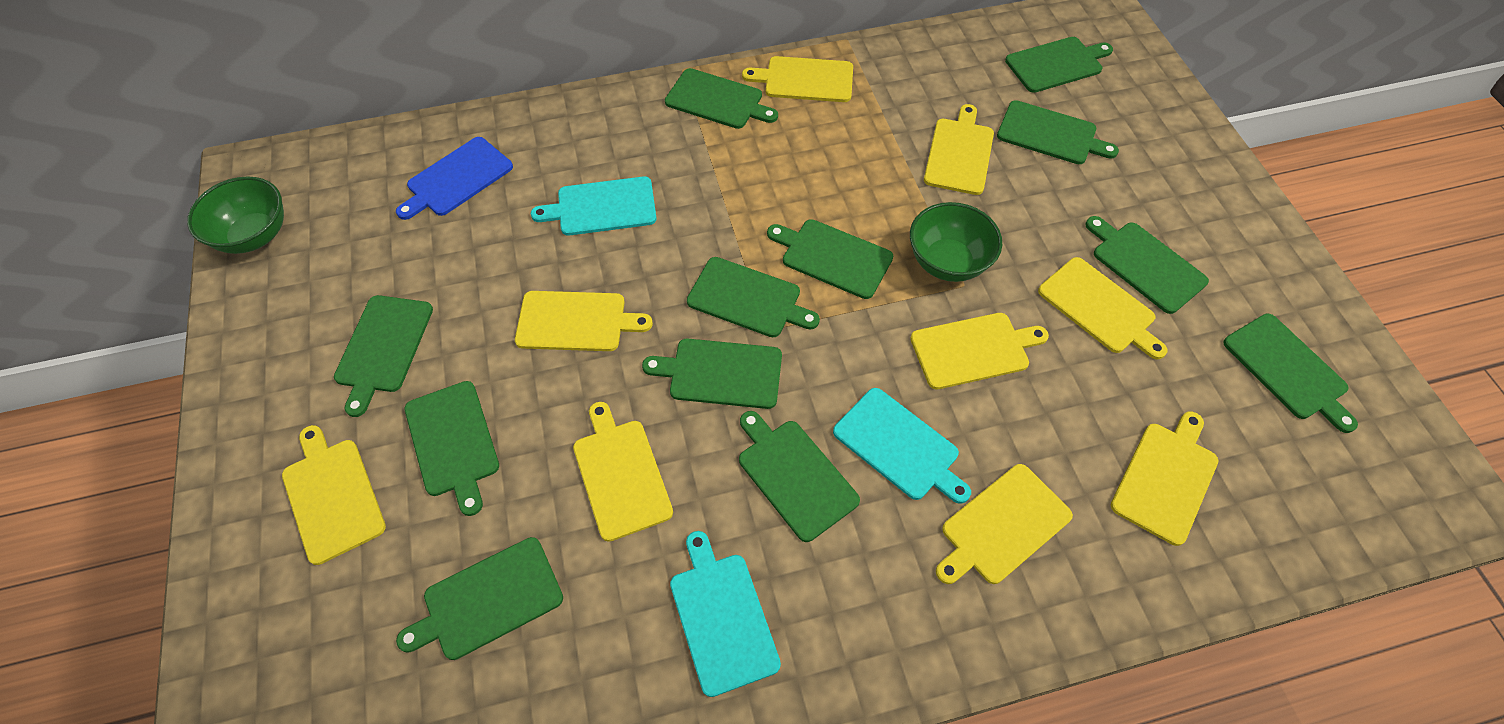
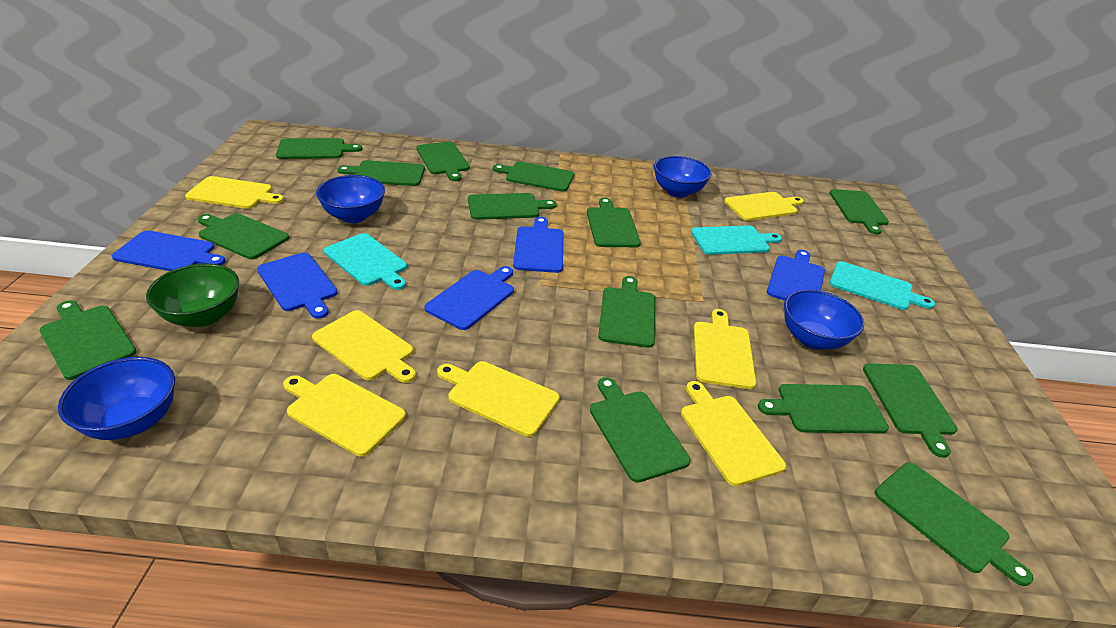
blue bowl: none = 0 -> [58,357,175,440] [316,175,385,223] [654,156,712,198] [784,290,864,350] = 4
blue cutting board: [396,137,513,220] = 1 -> [112,230,226,271] [257,253,337,319] [424,266,514,330] [513,217,563,273] [767,250,825,301] = 5
green bowl: [187,176,284,254] [910,202,1002,282] = 2 -> [146,264,239,327] = 1
green cutting board: [334,295,433,417] [396,537,563,660] [405,381,499,516] [642,338,782,409] [665,68,778,129] [687,257,820,337] [739,411,860,542] [767,219,893,299] [997,100,1119,164] [1005,37,1113,93] [1085,216,1209,314] [1223,314,1358,433] = 12 -> [39,300,137,380] [198,213,289,259] [276,138,362,159] [337,160,425,186] [417,142,470,181] [468,193,557,220] [493,162,574,192] [587,198,641,247] [590,377,691,483] [598,276,655,348] [758,384,889,433] [830,189,889,235] [863,363,958,458] [875,462,1034,586] = 14
yellow cutting board: [282,425,386,565] [515,291,653,351] [573,402,673,542] [742,56,853,102] [910,313,1049,389] [924,104,994,195] [936,464,1073,584] [1038,257,1167,359] [1111,412,1218,546] = 9 -> [185,176,284,209] [283,374,406,457] [312,310,416,383] [437,361,560,437] [681,381,786,486] [694,309,756,389] [724,192,804,221] = 7

